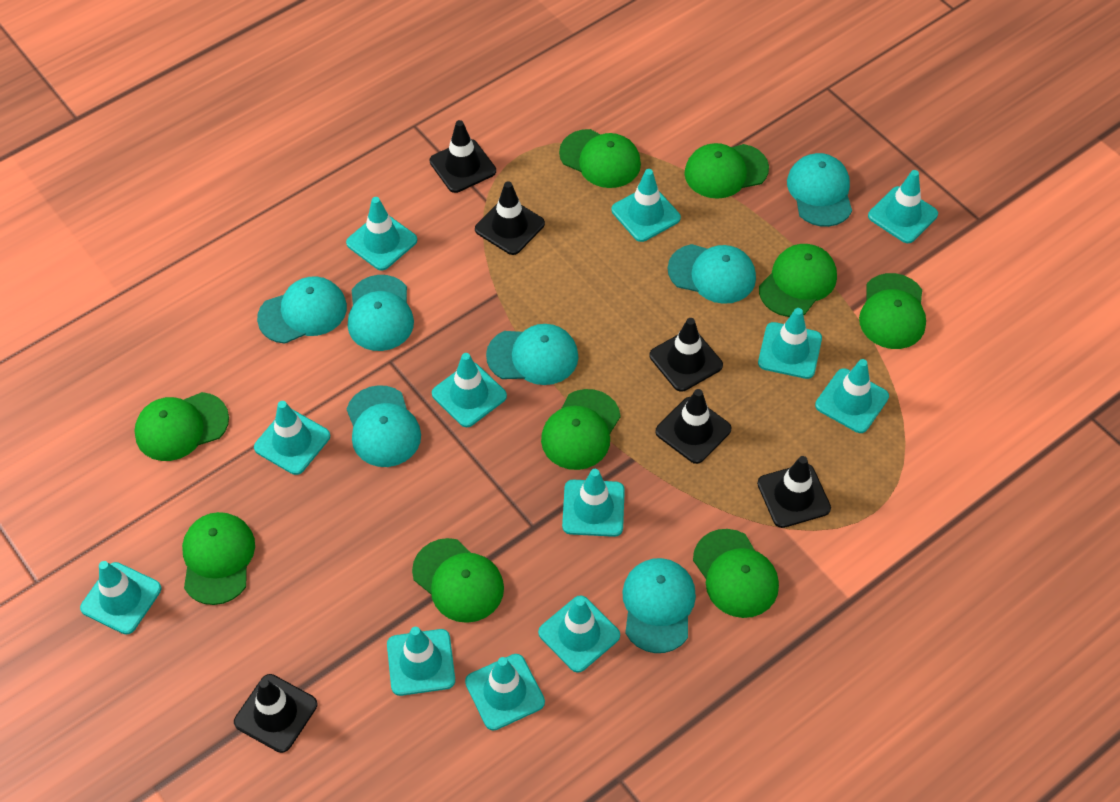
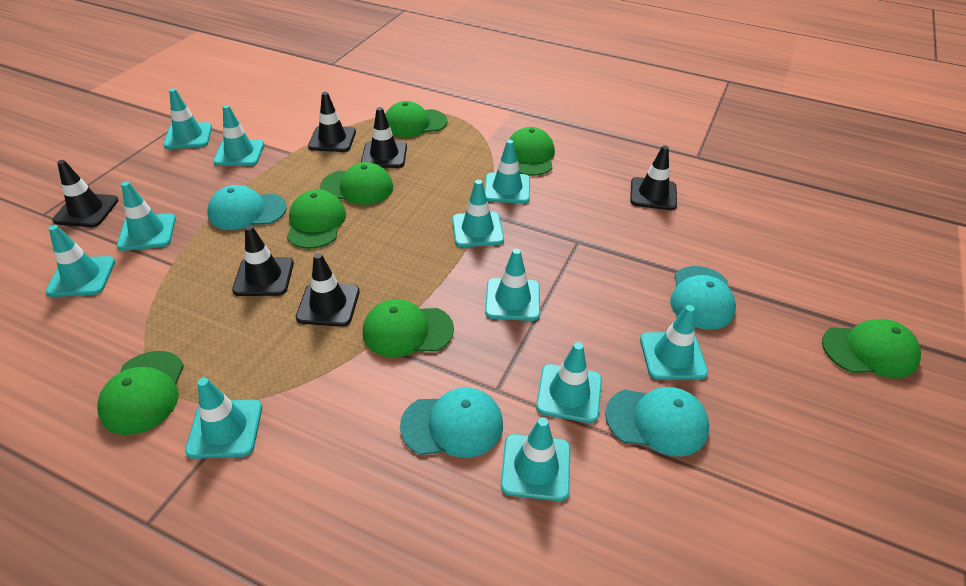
green cap: [134,392,229,461] [182,512,255,605] [412,538,504,623] [541,389,621,470] [559,129,641,188] [684,143,769,199] [693,529,779,618] [759,244,837,317] [859,273,926,349] = 9 -> [97,351,184,435] [287,190,346,249] [320,162,393,205] [363,299,454,357] [385,101,447,137] [509,127,555,176] [822,319,921,378] = 7
turquoise cap: [257,276,347,344] [347,385,421,467] [348,275,414,351] [486,324,578,385] [622,558,696,653] [668,244,756,304] [787,153,852,227] = 7 -> [207,185,287,230] [400,387,503,458] [605,387,709,457] [670,266,736,330] = 4
turquoise traffic cone: [80,561,161,634] [254,401,330,475] [346,197,417,271] [387,627,455,696] [432,353,507,427] [465,654,545,730] [538,595,620,673] [562,469,625,537] [611,169,681,242] [758,308,822,379] [815,359,889,433] [868,170,938,243] = 12 -> [46,225,115,297] [117,181,176,251] [164,88,212,149] [185,378,262,459] [213,105,264,166] [452,180,504,247] [485,140,530,203] [485,248,540,321] [501,417,570,501] [536,342,602,423] [640,305,708,380] = 11

